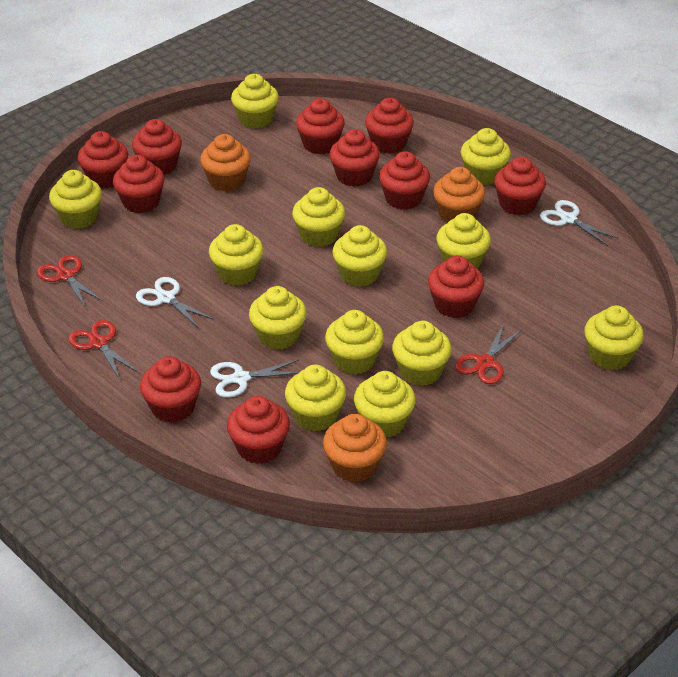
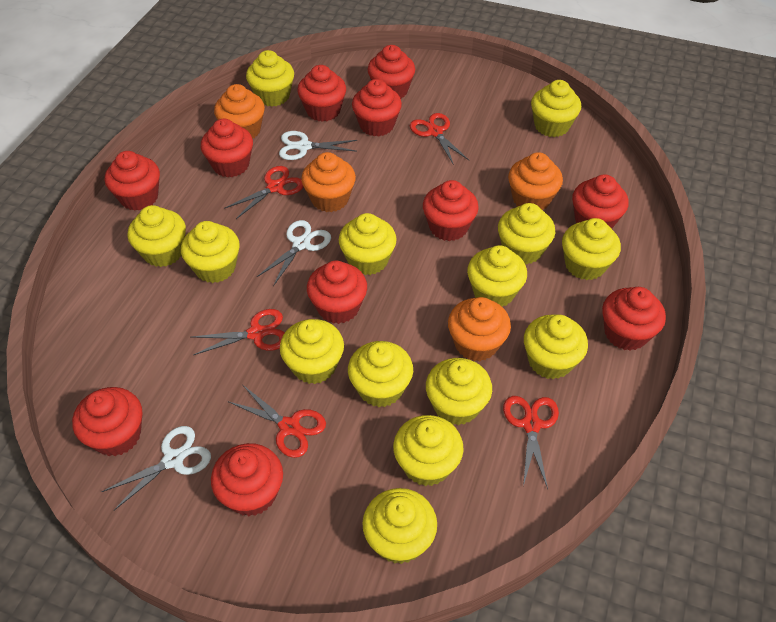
orange cupcake: [200,134,251,191] [323,414,387,482] [433,167,485,223] = 3 -> [214,84,265,139] [301,152,356,212] [448,297,511,361] [508,152,563,210] = 4
red scissors: [37,255,103,308] [68,320,138,380] [455,324,522,384] = 3 -> [192,309,285,355] [224,166,304,219] [229,385,326,458] [410,113,469,165] [503,396,559,489] = 5
yellow cupcake: [49,170,102,229] [209,224,264,286] [231,74,279,129] [249,286,307,350] [285,365,346,431] [292,187,345,247] [325,310,384,375] [332,225,387,287] [354,371,416,437] [392,321,452,386] [436,213,491,269] [461,128,511,185] [584,306,644,370] = 13 -> [128,205,186,267] [181,221,240,283] [246,50,294,107] [280,319,344,384] [339,213,397,275] [348,341,413,407] [362,488,437,564] [393,415,464,486] [426,358,492,425] [467,245,527,307] [498,203,555,265] [524,314,588,379] [531,80,581,137] [562,218,621,280] = 14

